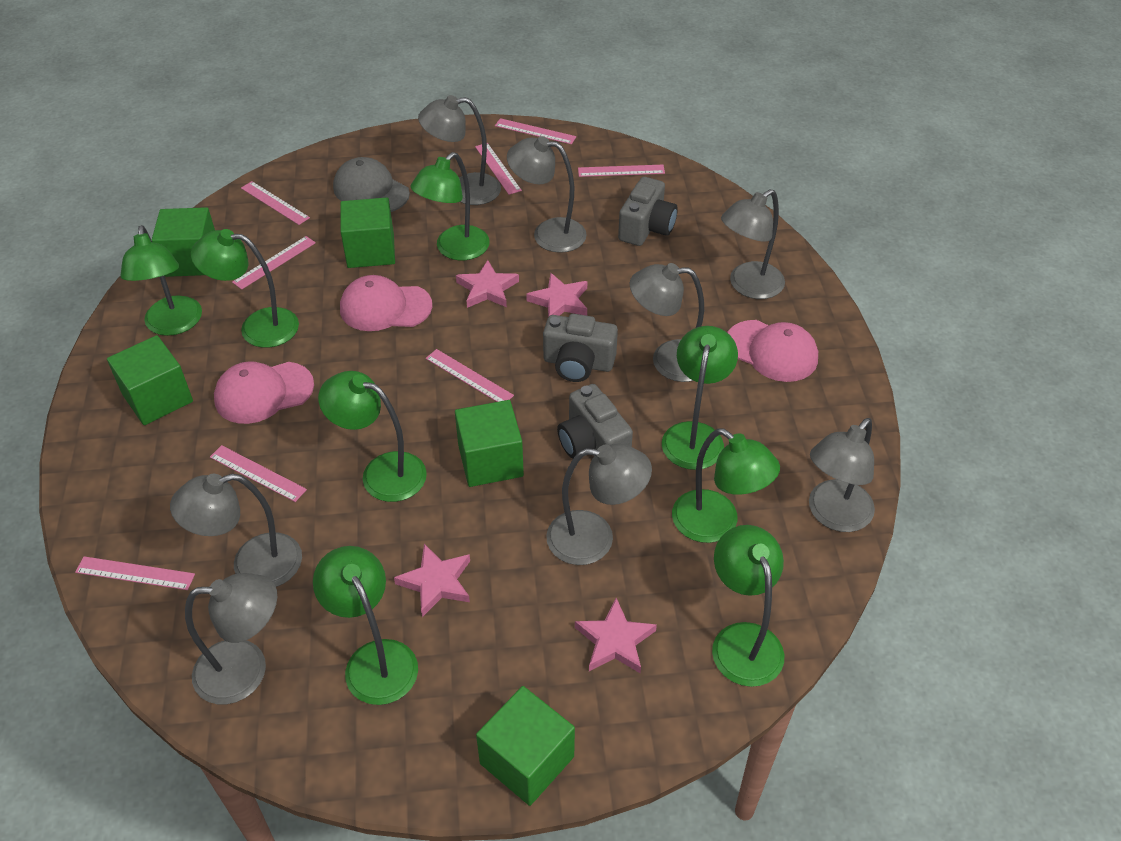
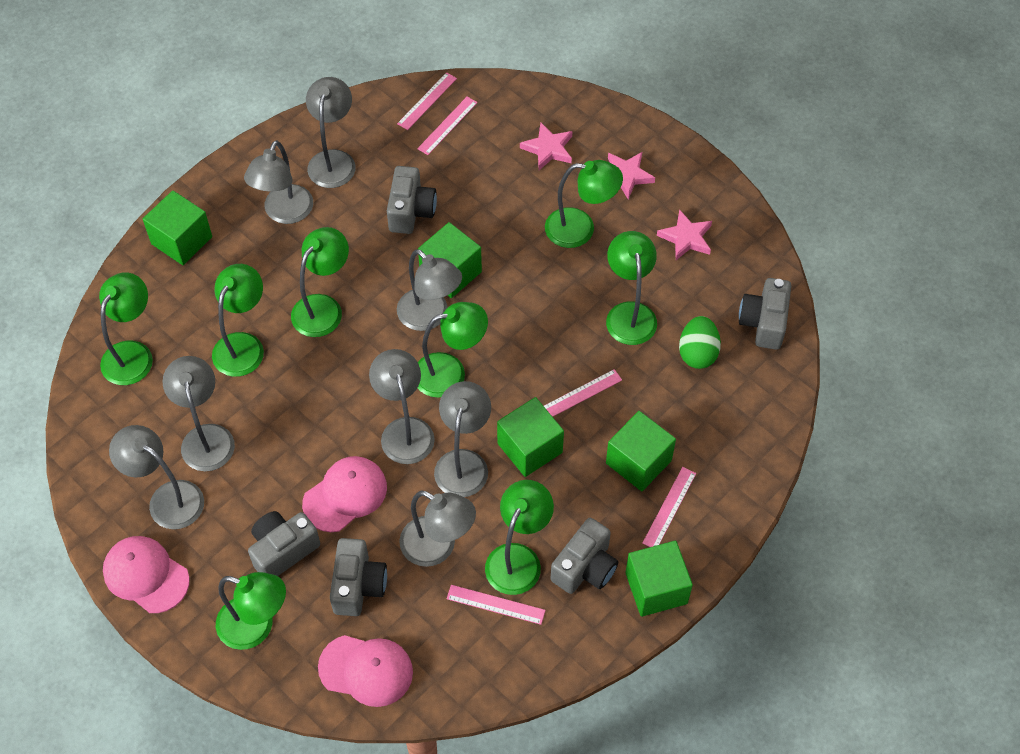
green egg: none = 0 -> [679,316,721,369] = 1
grey camera: [543,314,618,382] [557,384,633,459] [618,177,678,246] = 3 -> [248,511,320,576] [330,538,387,616] [387,166,437,234] [551,518,618,594] [739,278,791,350] = 5
grey cap: [333,157,410,212] = 1 -> none = 0
pink ruler: [75,556,195,590] [210,445,307,502] [232,236,316,290] [241,181,310,225] [426,349,514,402] [475,143,522,195] [495,118,576,144] [578,165,665,177] = 8 -> [397,72,457,130] [417,97,478,155] [447,585,546,625] [544,369,622,417] [642,467,696,547] = 5
pink star: [394,544,470,617] [456,260,519,308] [526,273,587,317] [575,598,657,673] = 4 -> [520,123,572,170] [608,152,655,199] [657,209,712,260] = 3

